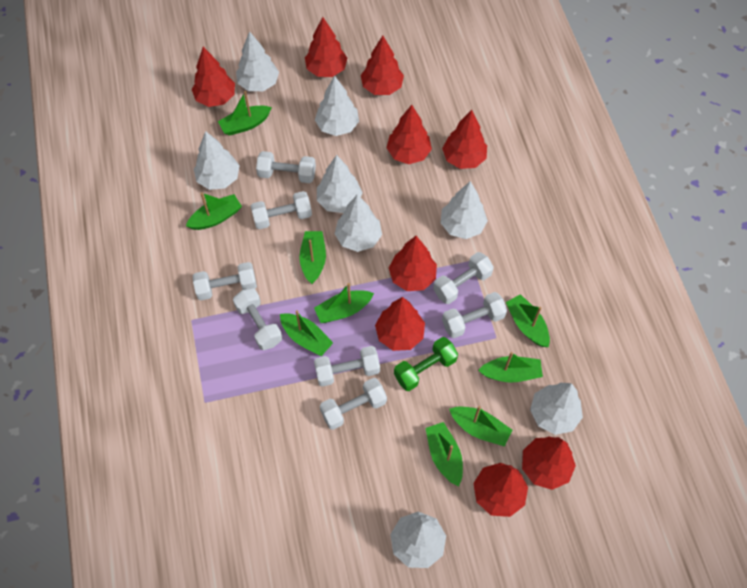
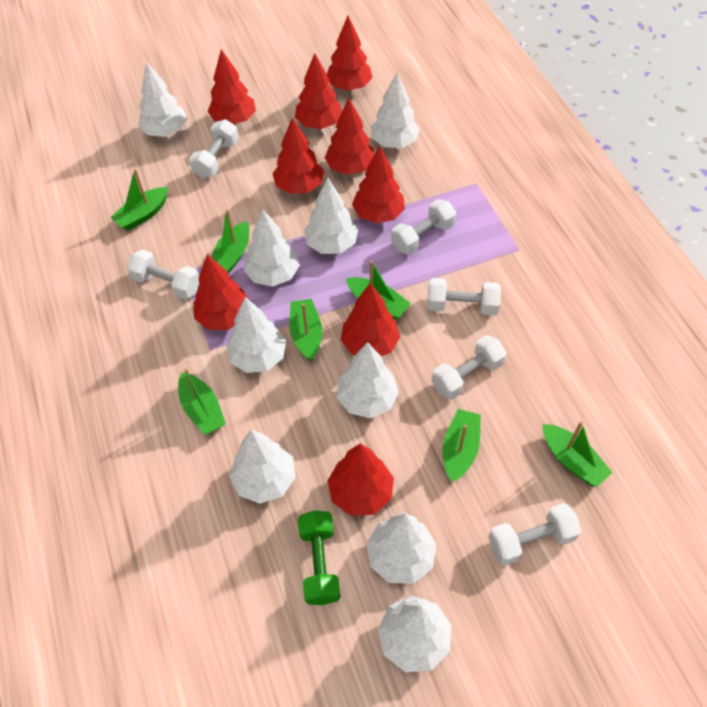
green boat: [186,192,242,230] [218,91,272,136] [280,310,333,356] [299,231,326,284] [314,283,374,323] [425,422,463,486] [449,406,512,447] [478,352,543,383] [506,294,550,347] = 9 -> [110,169,168,231] [178,368,226,435] [211,209,249,274] [289,299,322,361] [346,261,411,320] [443,409,481,482] [543,421,613,487] = 7
white dumbbell: [193,262,257,300] [233,288,282,350] [251,191,312,229] [256,151,316,183] [314,346,380,387] [320,378,387,430] [433,252,494,304] [442,292,507,338] = 8 -> [126,250,199,300] [189,119,239,178] [391,199,456,255] [427,278,501,316] [432,335,507,400] [489,503,581,565] = 6
white tree: [194,131,240,190] [236,31,279,91] [315,76,359,136] [317,155,363,213] [335,194,382,252] [390,511,446,568] [441,181,488,239] [530,383,583,435] = 8 -> [138,61,187,137] [226,297,286,373] [229,430,295,504] [244,209,300,287] [304,178,358,254] [337,342,399,418] [367,513,436,584] [370,73,420,148] [378,596,451,672] = 9

